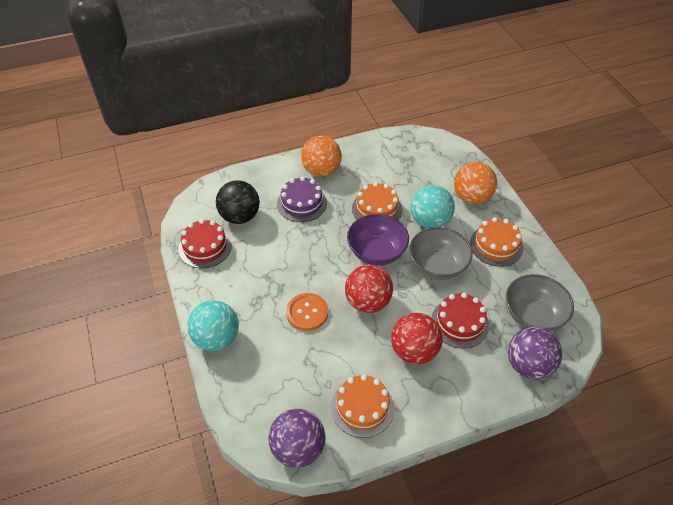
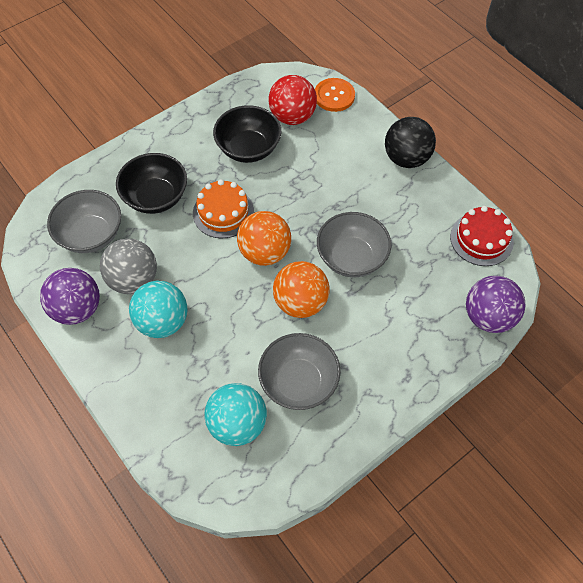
black bowl: none = 0 -> [116,153,187,214] [213,105,281,163] = 2
grey ball: none = 0 -> [100,238,157,294] = 1
grey bowl: [409,227,473,280] [506,274,574,332] = 2 -> [47,190,121,253] [258,333,341,410] [317,212,391,277] = 3
orange cake: [331,374,394,438] [352,182,402,220] [470,217,523,267] = 3 -> [193,179,254,238] = 1
purple bowl: [347,214,409,266] = 1 -> none = 0
purple cake: [277,176,327,222] = 1 -> none = 0
red ball: [345,265,393,313] [391,313,443,364] = 2 -> [268,75,317,125] = 1
red cake: [179,219,232,268] [431,293,489,348] = 2 -> [450,206,514,266] = 1

